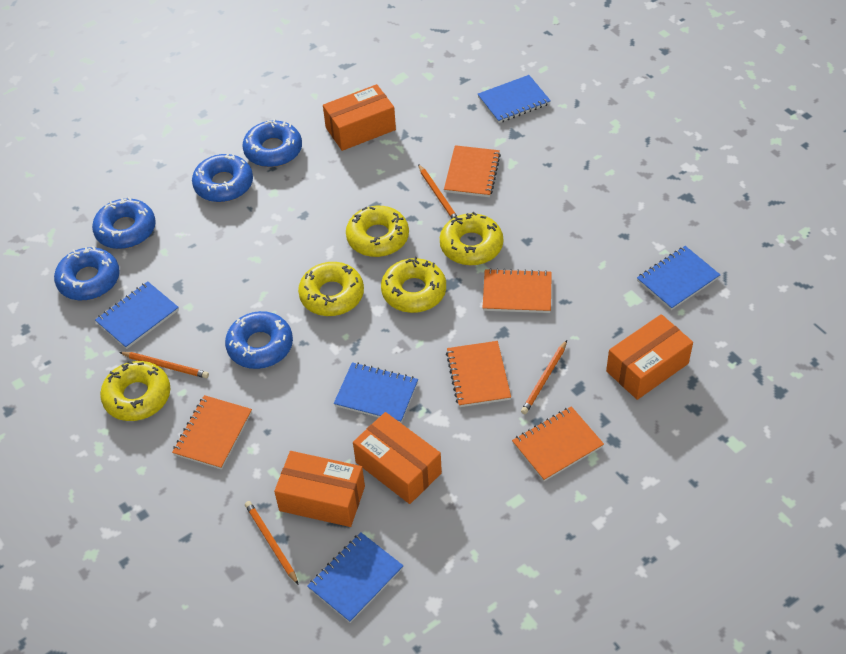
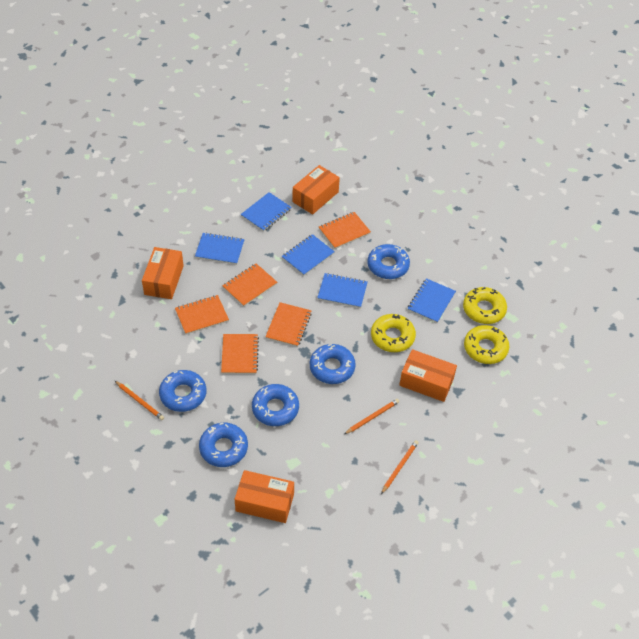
orange pencil: [119,352,209,378] [245,501,299,585] [418,164,457,219] [521,340,567,414] = 4 -> [115,381,164,420] [344,399,399,434] [381,440,419,494] = 3
yellow donut: [100,361,170,421] [298,262,364,316] [346,206,409,257] [381,257,446,313] [440,212,503,265] = 5 -> [371,314,416,352] [463,287,507,324] [464,325,509,364] = 3

